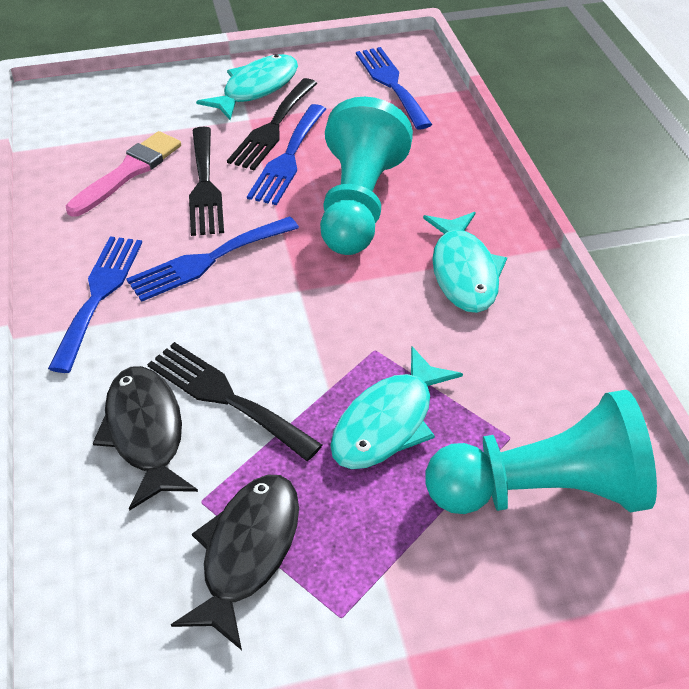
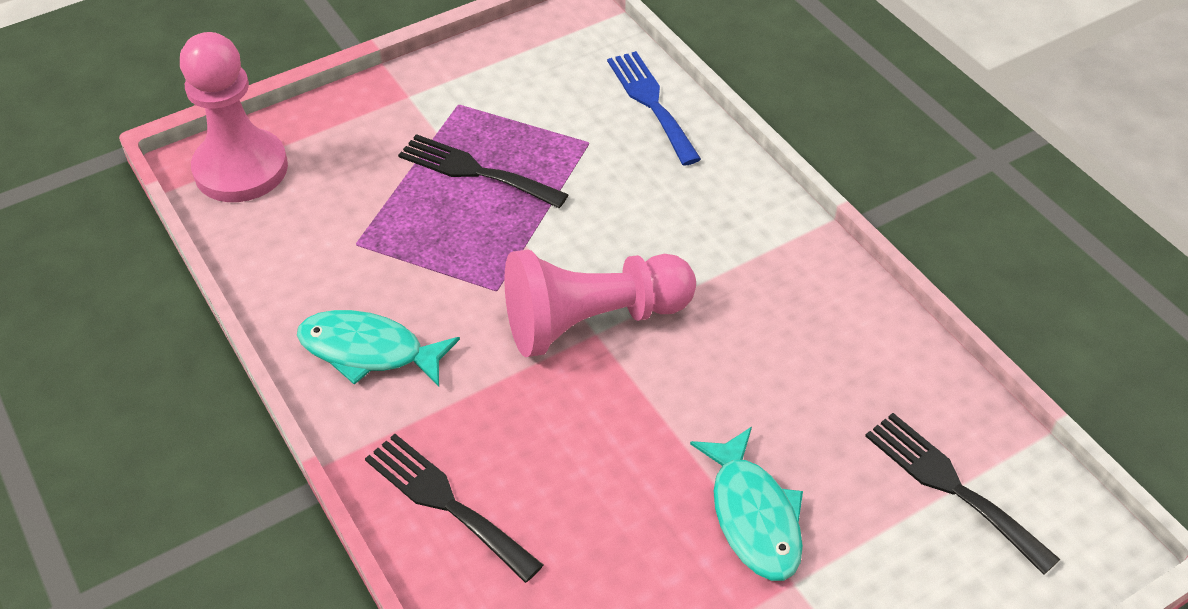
black fish: [93,366,198,511] [171,475,299,650] = 2 -> none = 0
blue fork: [48,236,142,373] [126,216,299,302] [247,104,326,205] [356,47,432,129] = 4 -> [607,51,701,166] = 1
pink brush: [66,131,181,217] = 1 -> none = 0
pink pawn: none = 0 -> [180,32,288,202] [504,250,696,357] = 2
turquoise fish: [196,54,298,120] [330,346,463,469] [423,212,507,313] = 3 -> [297,310,460,387] [690,427,803,581] = 2
turquoise pawn: [320,97,413,255] [425,390,657,514] = 2 -> none = 0

